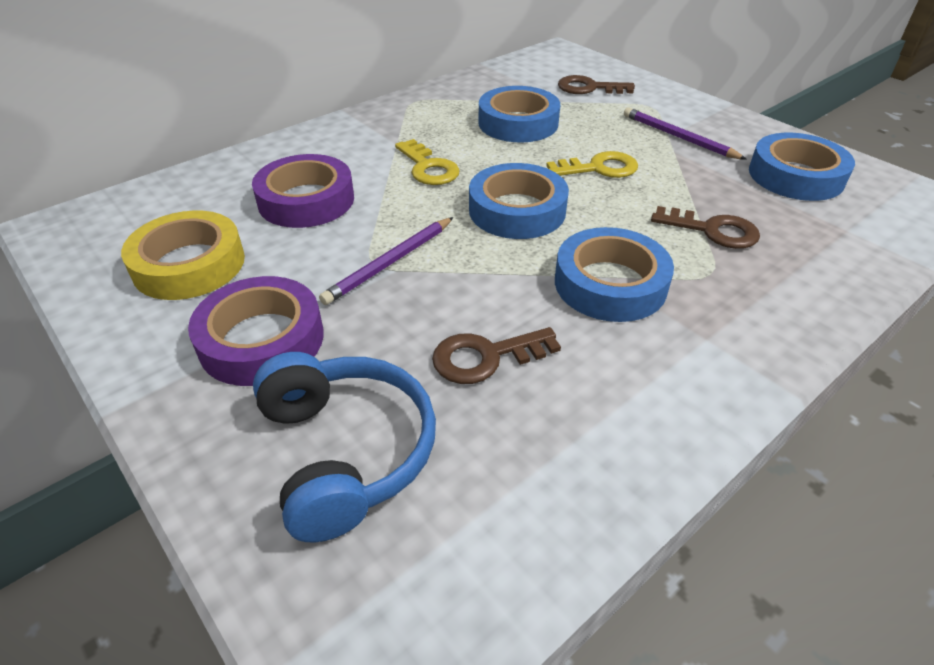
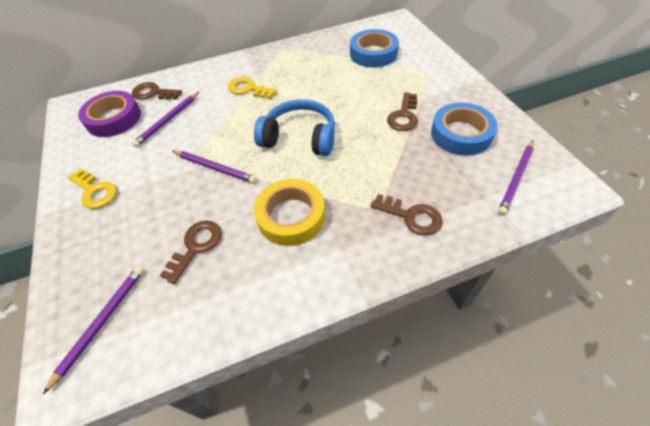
blue tape: [469,163,569,239] [478,86,560,142] [555,227,674,322] [749,133,855,201] = 4 -> [350,29,399,68] [431,103,498,156] = 2
brown key: [432,327,561,384] [558,75,635,94] [651,206,760,249] = 3 -> [132,82,182,100] [160,220,222,284] [371,194,443,236] [387,92,418,131] = 4
purple pencil: [319,217,453,305] [624,107,747,160] = 2 -> [43,266,144,394] [132,92,199,147] [173,151,257,183] [498,140,533,215] = 4
purple tape: [188,276,324,386] [252,154,354,228] = 2 -> [78,91,141,137] = 1

